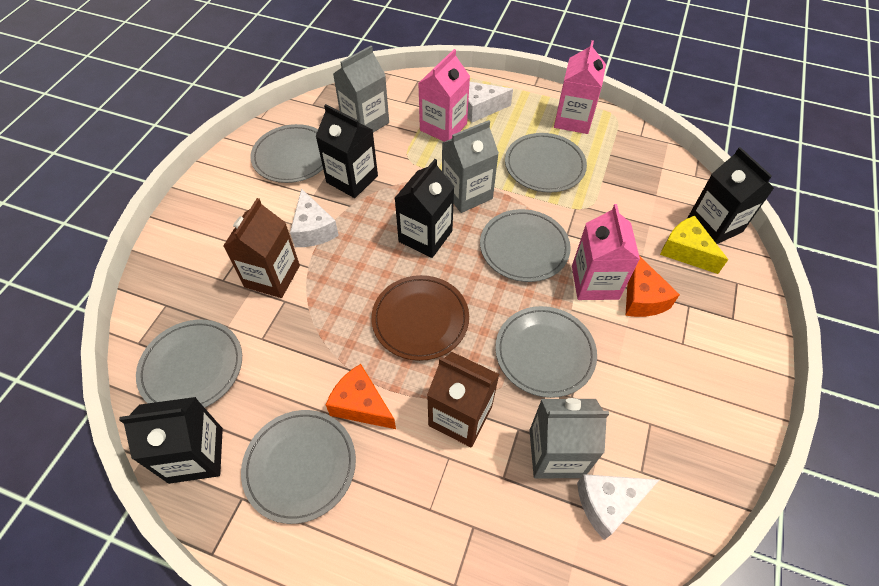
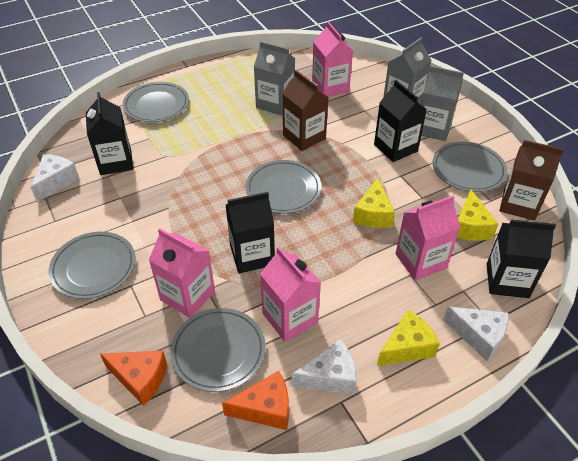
brown plate: [371,275,469,361] = 1 -> none = 0
grey plate: [136,320,242,408] [241,410,356,524] [250,124,323,183] [480,209,571,282] [495,306,597,398] [505,133,587,193] = 6 -> [49,232,136,299] [123,82,189,122] [170,308,266,392] [246,160,321,214] [432,142,507,192] = 5
pink carton: [418,49,470,142] [554,40,606,134] [572,204,640,300] = 3 -> [149,228,215,318] [260,246,321,342] [312,21,353,97] [395,196,461,280] = 4
yellow cheese: [660,216,728,274] = 1 -> [353,178,395,228] [377,310,440,366] [457,190,498,241] = 3

